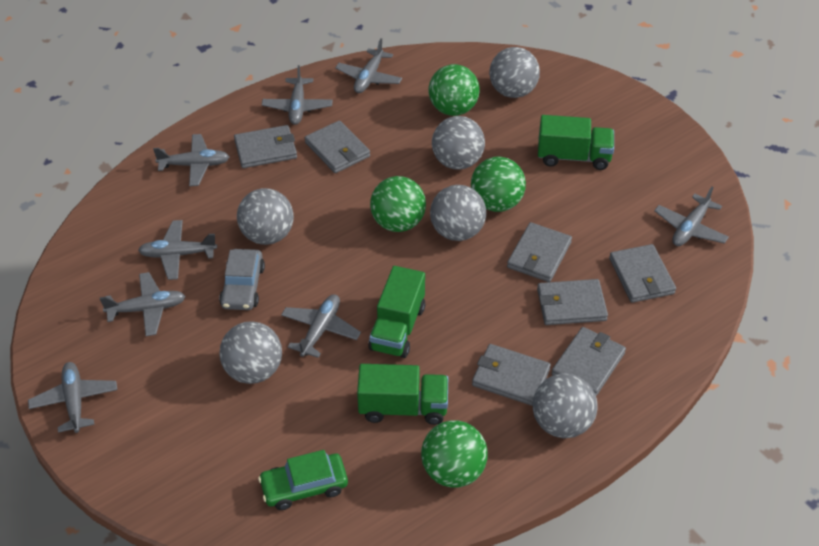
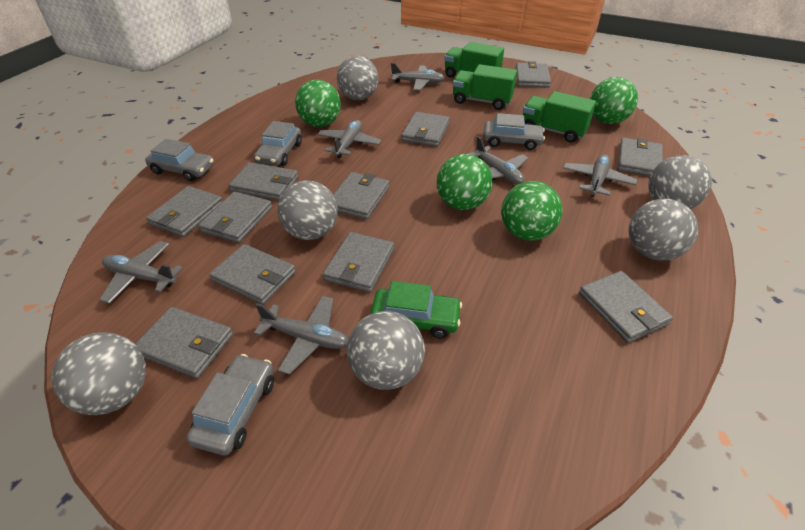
grey car: [219,249,265,310] = 1 -> [145,139,214,181] [186,354,274,456] [254,121,302,166] [483,113,545,150] = 4
grey plane: [28,362,117,433] [100,272,186,336] [138,220,217,280] [153,134,229,186] [262,65,333,125] [281,294,361,358] [335,38,402,93] [654,187,729,246] = 8 -> [100,241,183,304] [254,296,349,375] [317,120,381,158] [391,63,445,91] [469,136,529,184] [563,154,637,197] = 6
grey wallet: [234,125,297,168] [305,121,370,173] [472,344,551,406] [507,222,572,282] [537,279,608,325] [551,327,626,396] [609,244,676,303] = 7 -> [135,307,233,379] [146,186,223,237] [198,191,272,243] [209,244,296,305] [229,162,298,201] [323,232,394,292] [333,172,390,219] [402,112,450,147] [516,61,551,88] [579,271,673,343] [618,138,663,176] = 11

